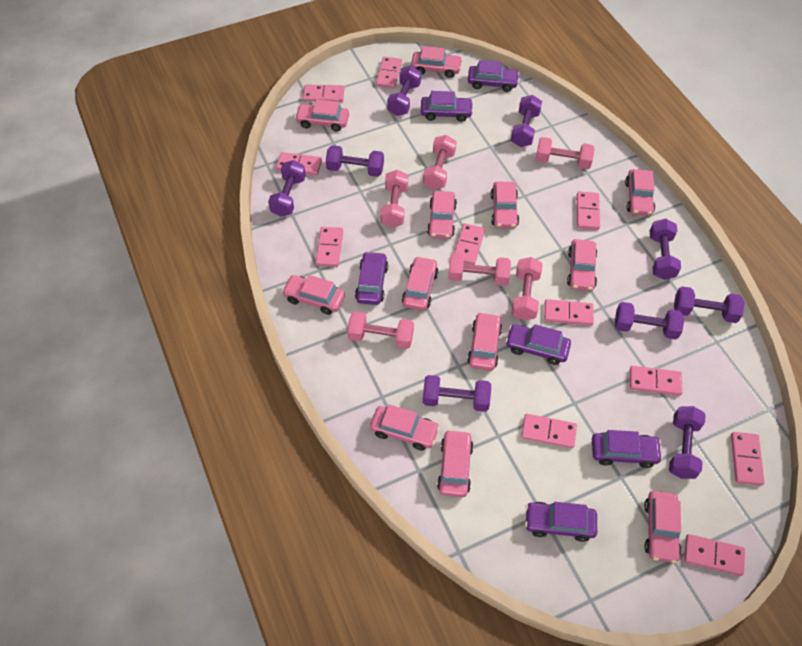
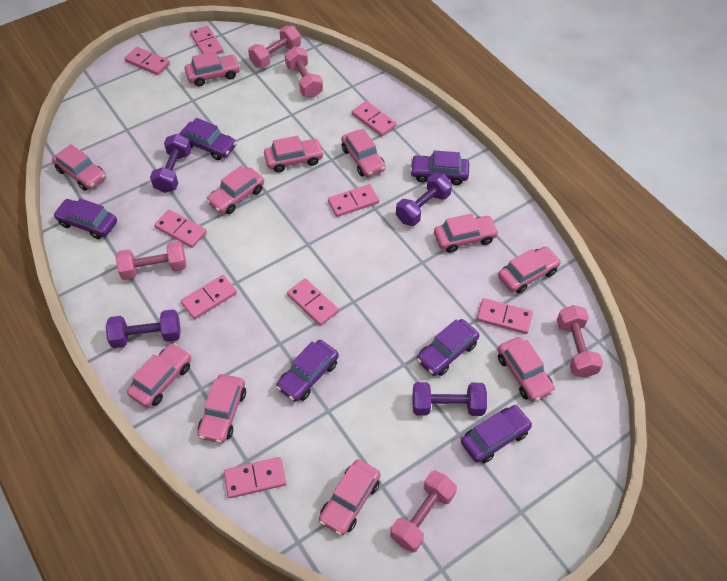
pink car: [282,275,345,315] [295,99,349,132] [370,404,440,451] [402,256,438,311] [411,46,462,78] [427,191,457,239] [437,429,474,497] [467,312,502,371] [490,182,519,228] [567,239,597,291] [625,169,655,216] [644,491,682,563] = 12 -> [52,144,106,191] [127,343,191,408] [185,51,240,86] [198,374,246,443] [206,166,264,214] [264,136,324,173] [319,459,381,535] [341,129,386,177] [434,213,499,253] [498,246,561,294] [498,337,555,402] = 11
pink domino: [276,152,322,175] [303,85,344,102] [315,227,343,267] [376,57,402,88] [454,223,485,265] [521,414,577,448] [544,299,594,325] [577,191,600,230] [630,366,683,396] [684,534,745,576] [731,432,764,486] = 11 -> [124,47,170,75] [154,210,207,248] [181,275,237,319] [190,25,223,54] [224,457,286,498] [287,278,339,326] [328,184,379,217] [352,101,397,136] [477,298,533,334] = 9
pink dumbbell: [347,312,414,349] [380,170,408,228] [423,135,456,190] [448,253,511,286] [512,257,543,321] [536,137,595,169] = 6 -> [116,241,186,280] [248,26,301,68] [285,47,323,98] [390,471,457,553] [557,305,603,378] = 5
purple dumbbell: [268,160,306,217] [326,145,384,177] [387,66,421,116] [423,375,491,412] [511,95,542,147] [615,302,684,339] [650,219,681,280] [669,406,706,479] [674,286,745,323] = 9 -> [106,309,181,348] [150,133,191,193] [396,173,452,226] [413,382,487,416] = 4

